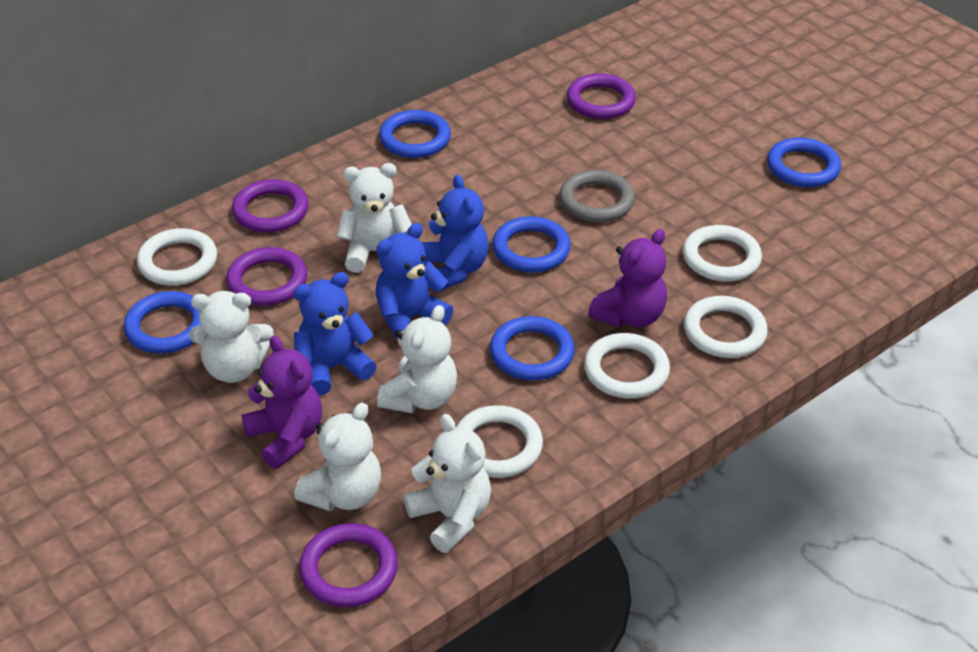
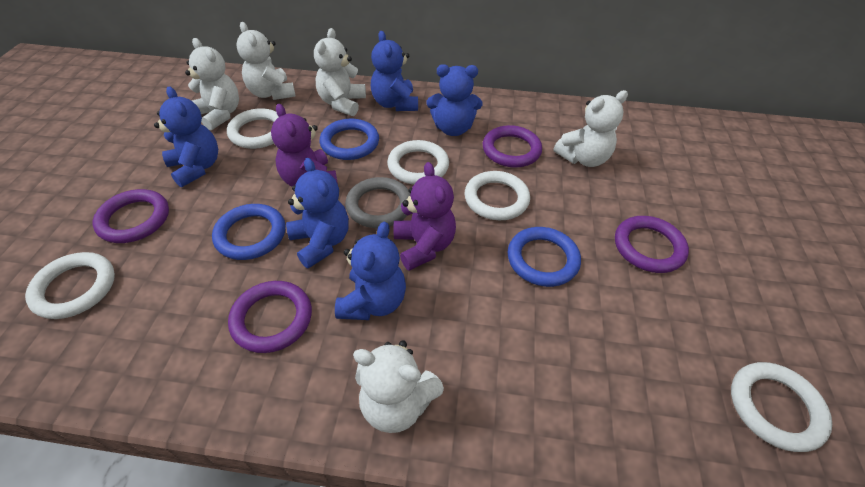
blue ring: [124,291,201,353] [379,110,451,158] [490,316,575,380] [492,216,571,272] [767,137,841,188] = 5 -> [212,204,285,260] [320,119,379,160] [507,227,581,287] = 3
blue teddy bear: [293,272,377,395] [375,223,454,339] [421,174,489,291] = 3 -> [154,86,218,187] [286,158,349,269] [335,222,406,320] [371,31,418,111] [426,64,482,136] = 5

